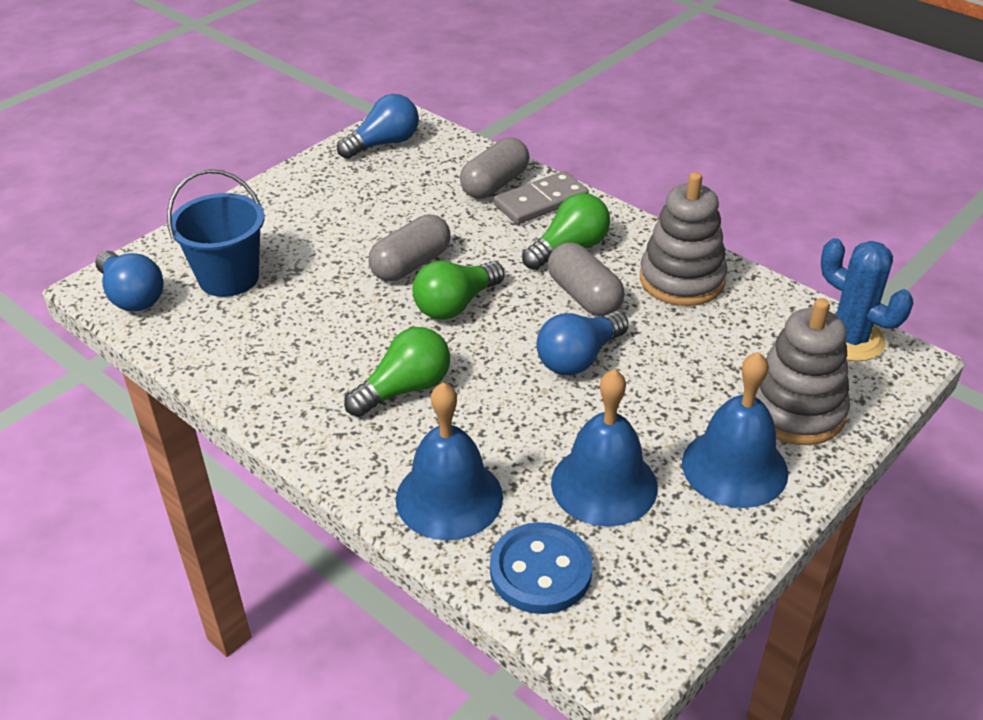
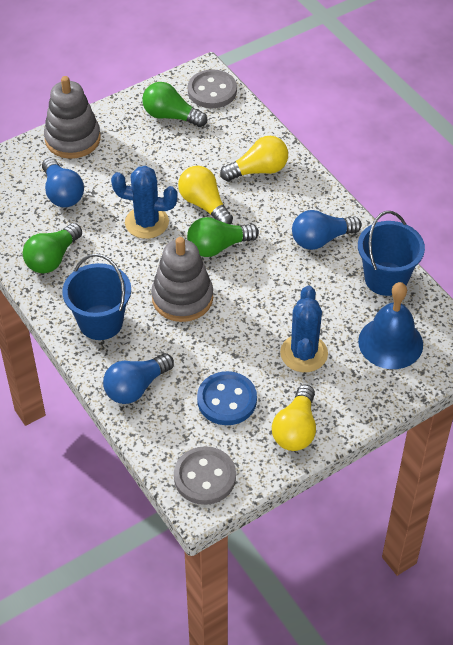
blue bell: [396,382,503,540] [551,369,658,527] [682,352,788,508] = 3 -> [358,282,423,369] = 1
blue bucket: [167,169,264,297] = 1 -> [62,254,131,340] [358,211,425,296] = 2
blue cactus: [821,238,913,362] = 1 -> [111,166,178,239] [280,286,328,372] = 2
grey button: none = 0 -> [174,446,236,505] [188,69,237,108] = 2
grey capsule: [369,215,451,281] [460,137,530,199] [548,242,625,316] = 3 -> none = 0
grey domino: [494,171,589,224] = 1 -> none = 0
yellow light bulb: none = 0 -> [178,166,233,225] [220,136,288,181] [272,385,316,451] = 3

